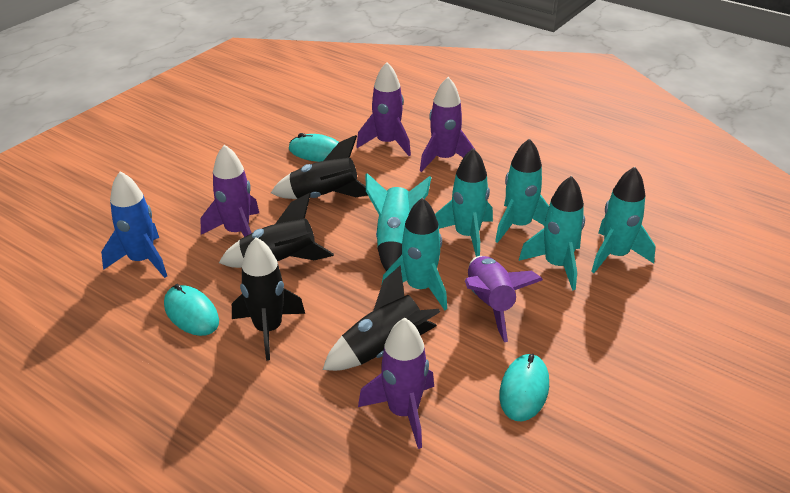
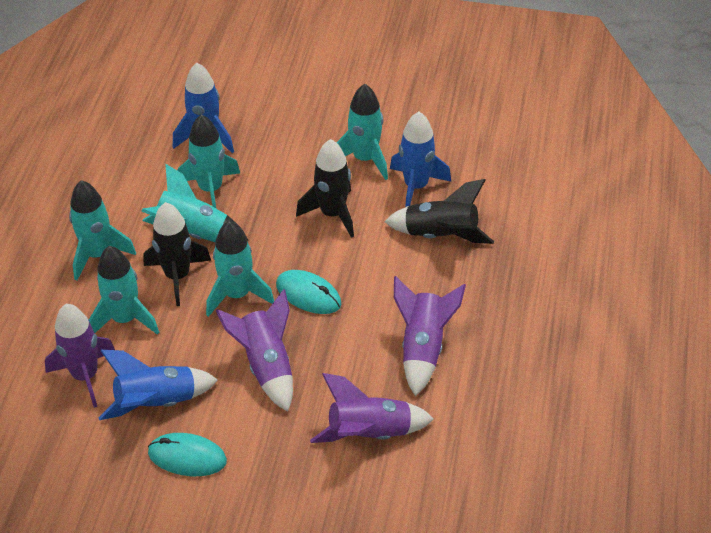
black rocket: [219,193,334,268] [232,237,305,361] [271,135,368,199] [323,265,440,371] = 4 -> [143,202,211,306] [296,139,354,238] [384,179,494,244] = 3
blue rocket: [101,171,167,278] = 1 -> [98,350,218,420] [173,63,234,153] [390,112,451,207] = 3
purple rocket: [201,145,259,237] [356,62,411,156] [358,318,434,449] [420,77,475,172] [465,256,543,342] = 5 -> [45,304,115,408] [216,289,293,412] [310,373,434,443] [394,276,466,396] = 4
turquoise mouse: [164,284,219,336] [289,133,339,162] [499,354,549,421] = 3 -> [148,433,227,476] [276,270,341,314] = 2

